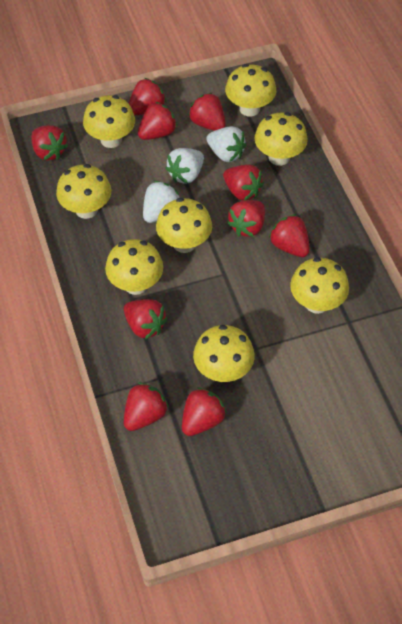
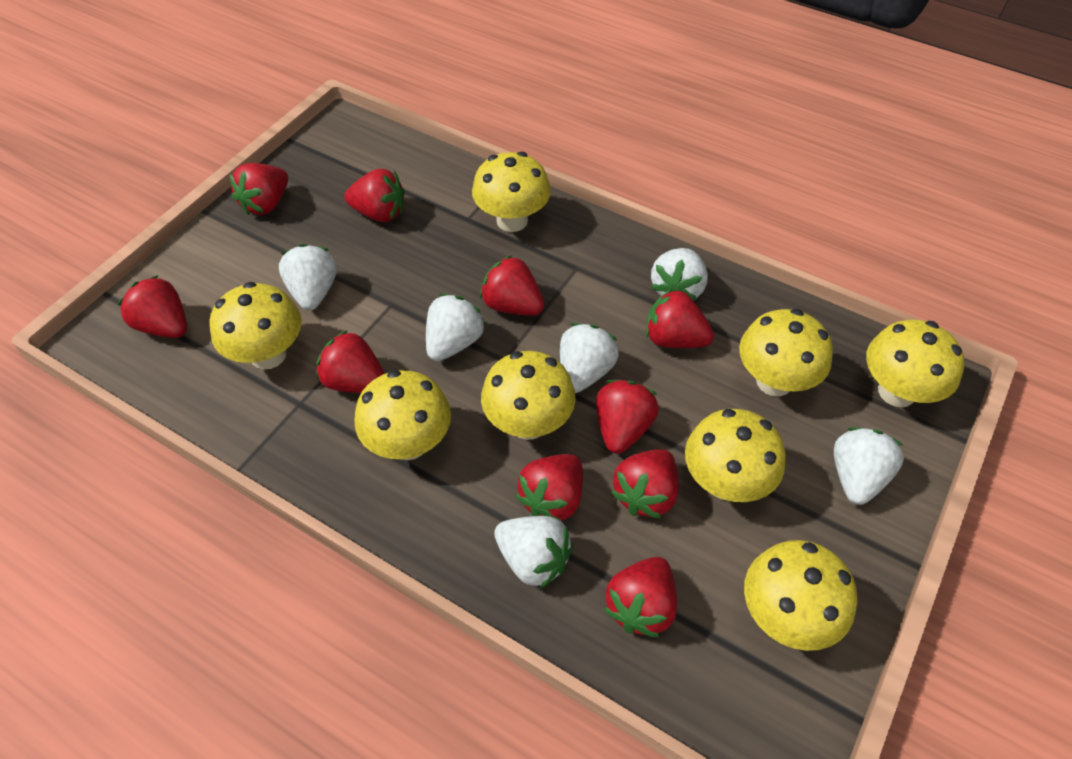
white strawberry: [143,181,180,223] [166,148,204,184] [206,126,247,162] = 3 -> [279,244,337,310] [426,294,485,361] [494,516,573,589] [560,323,619,393] [651,248,708,300] [834,427,904,505] = 6

